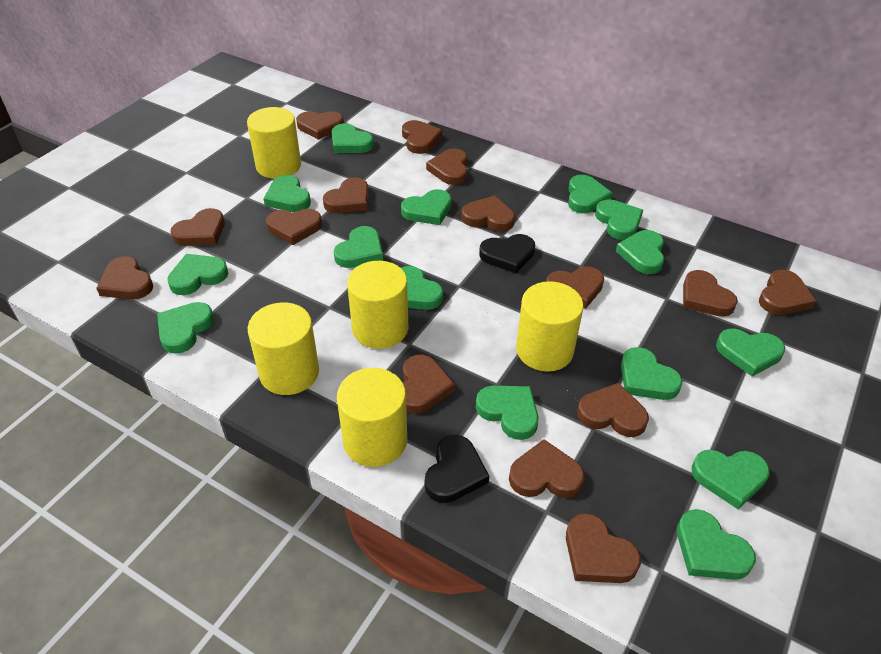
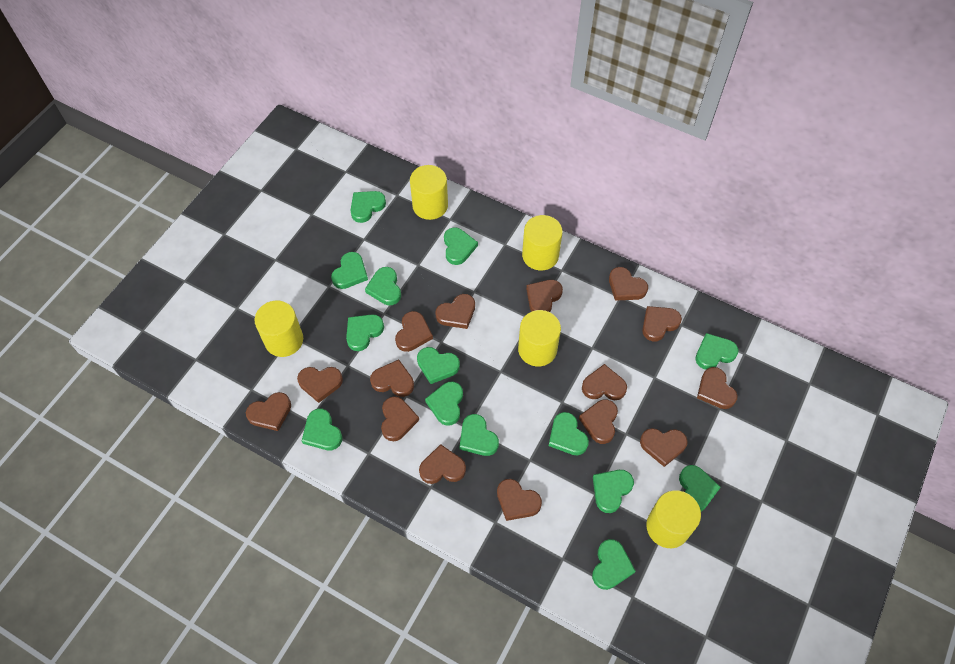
black heart: [425,435,489,503] [479,234,535,273] = 2 -> none = 0
green heart: [157,302,214,354] [167,254,228,295] [263,175,311,212] [331,123,374,153] [334,226,383,268] [401,189,452,225] [401,266,443,310] [476,386,539,440] [568,175,612,213] [595,199,643,240] [616,230,664,274] [621,347,682,400] [677,509,756,580] [692,450,770,509] [716,329,785,377] = 15 -> [302,409,343,450] [331,252,368,289] [346,314,384,351] [350,191,386,223] [365,267,401,305] [417,347,460,384] [425,382,463,426] [444,227,478,265] [460,414,499,456] [549,412,589,455] [592,539,636,590] [593,470,634,513] [679,465,721,512] [695,333,739,369] = 14

